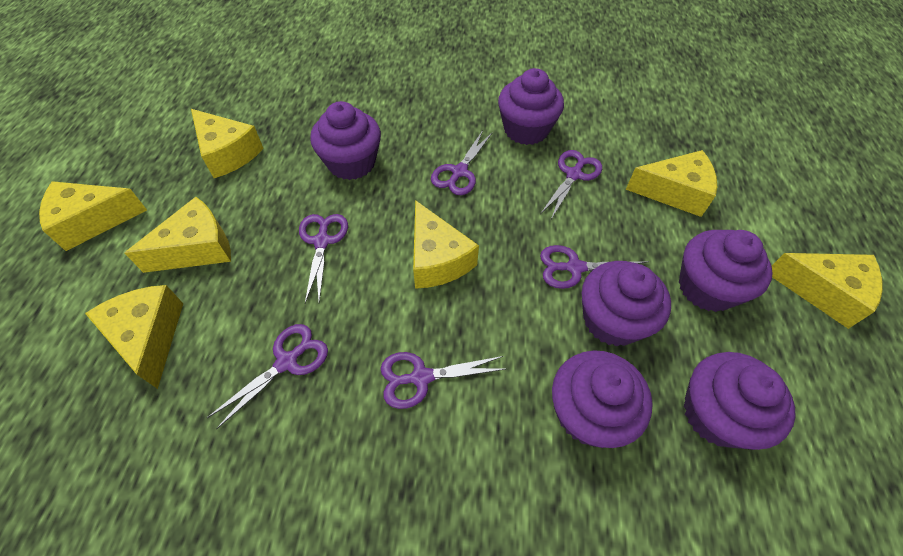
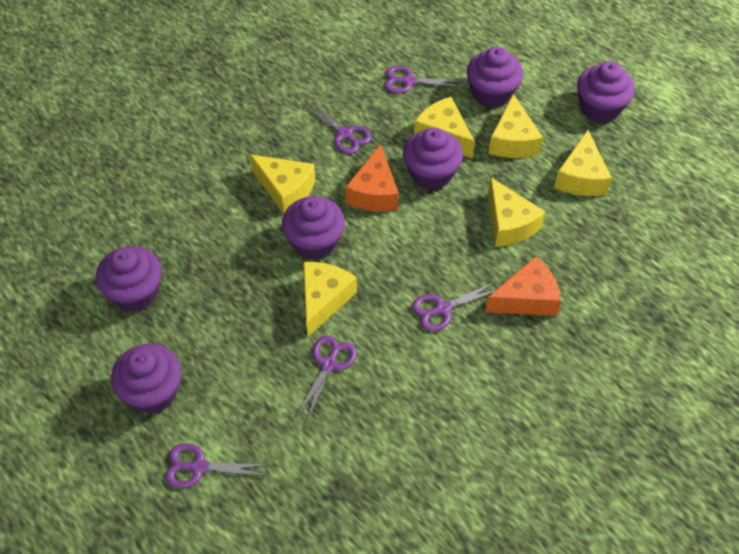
orange cheese: none = 0 -> [345,144,399,212] [485,256,561,316] = 2
purple scissors: [207,324,328,430] [299,214,348,303] [381,352,506,409] [431,130,493,195] [540,245,649,289] [541,150,602,219] = 6 -> [165,443,268,488] [297,336,357,421] [304,101,371,154] [384,66,464,93] [412,282,496,331] = 5
yellow cheese: [39,181,147,251] [85,285,183,389] [125,197,231,273] [191,109,264,178] [413,200,479,289] [626,150,717,217] [772,253,883,329] = 7 -> [250,154,315,214] [303,262,357,337] [414,97,475,159] [488,94,543,158] [488,177,545,247] [554,130,612,196] = 6

